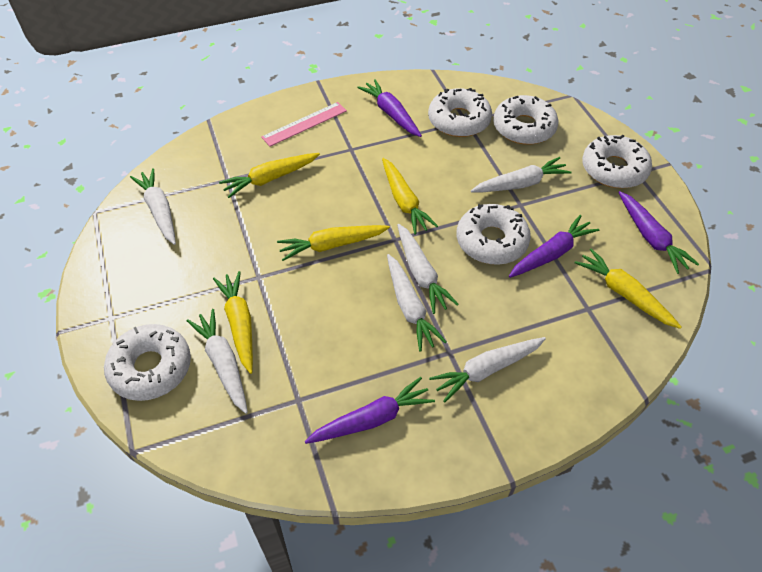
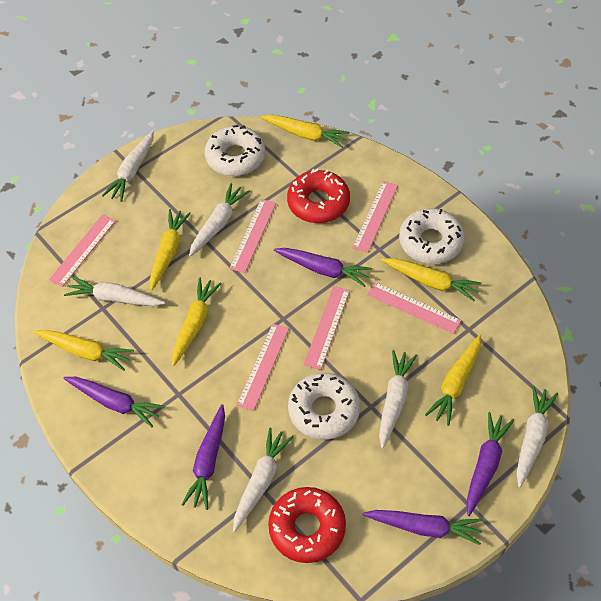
pink ruler: [261,102,347,146] = 1 -> [49,215,116,287] [229,199,276,273] [236,324,289,411] [304,286,350,370] [352,181,398,253] [367,282,461,334] = 6
purple carrot: [305,377,435,444] [357,79,422,137] [509,215,600,278] [619,191,699,274] = 4 -> [63,377,164,427] [181,404,225,510] [274,248,372,287] [363,510,483,545] [466,412,514,516] = 5
red donut: none = 0 -> [268,487,346,563] [287,169,350,223] = 2
white donut: [104,324,191,401] [428,88,492,137] [457,204,531,265] [493,95,558,145] [582,135,652,188] = 5 -> [205,125,265,176] [288,373,360,440] [399,208,465,264] = 3
yellow carrot: [213,271,253,374] [219,153,320,198] [277,225,390,261] [382,158,438,234] [575,249,681,329] = 5 -> [34,330,134,371] [150,209,191,291] [172,278,221,366] [260,115,349,148] [381,258,482,301] [425,334,481,426] = 6

